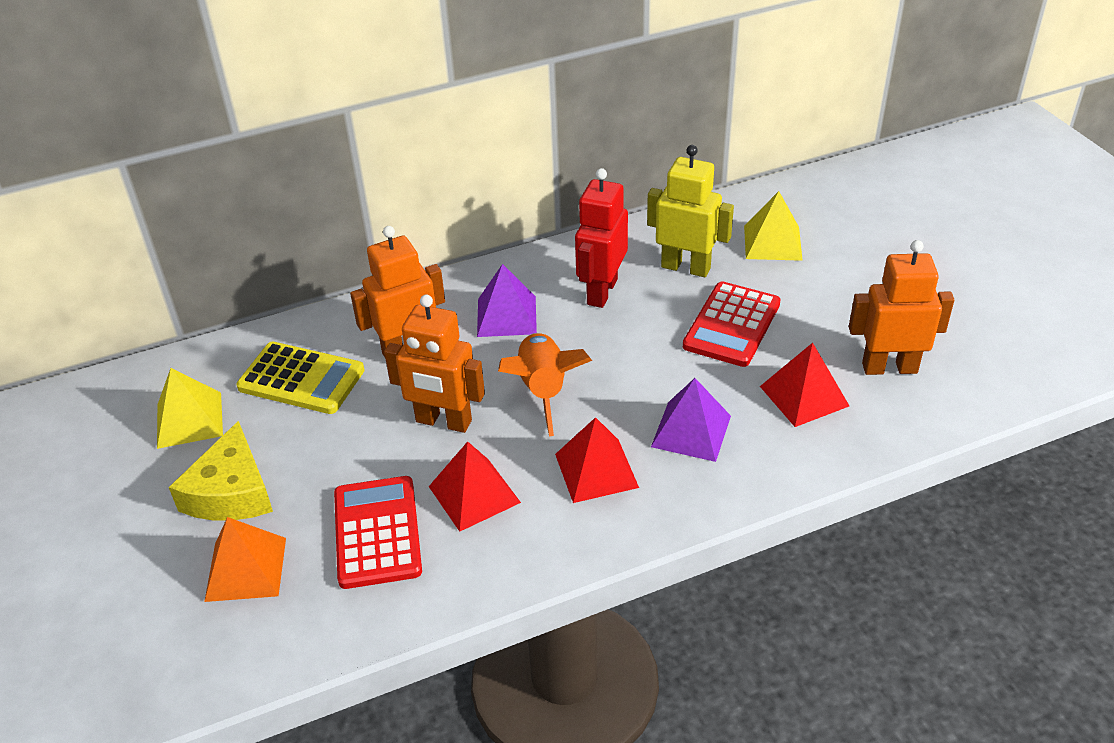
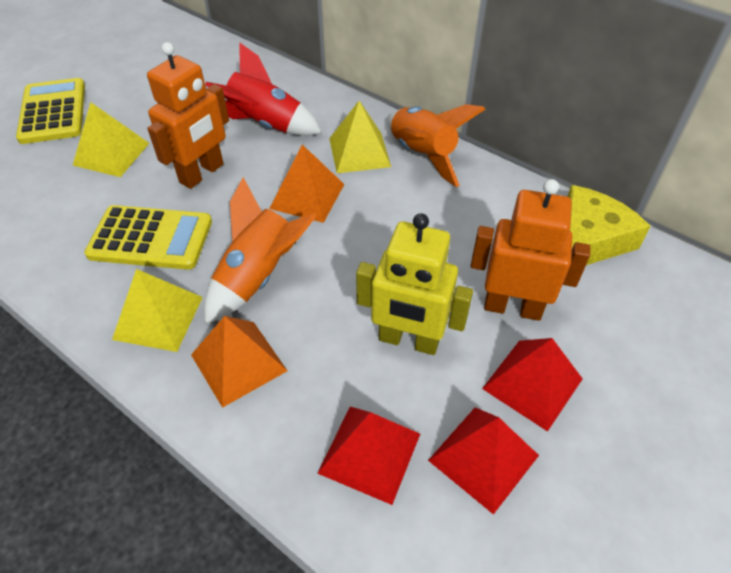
orange pyramid: [204,517,286,602] = 1 -> [191,316,287,408] [269,145,345,223] = 2
orange robot: [350,226,445,357] [384,295,485,433] [849,240,954,375] = 3 -> [147,42,229,189] [471,179,590,321] = 2
orange rocket: [498,333,592,436] = 1 -> [204,177,317,324] [388,104,485,187] = 2
purple pyramid: [477,264,537,337] [651,378,731,462] = 2 -> none = 0
red calculator: [334,476,422,589] [683,281,781,367] = 2 -> none = 0
red robot: [575,168,628,308] = 1 -> none = 0
red rocket: none = 0 -> [205,42,322,136] = 1
yellow calculator: [236,342,365,414] = 1 -> [16,78,85,144] [84,205,212,270] = 2
yellow pyramid: [157,368,223,449] [744,191,803,261] = 2 -> [73,102,149,177] [112,269,203,352] [329,101,391,173] = 3

